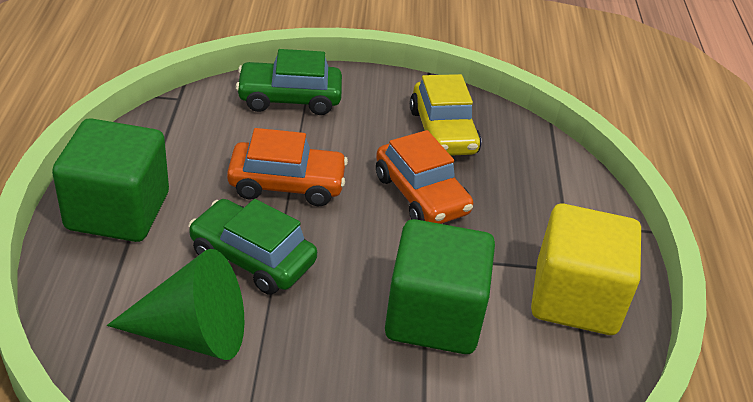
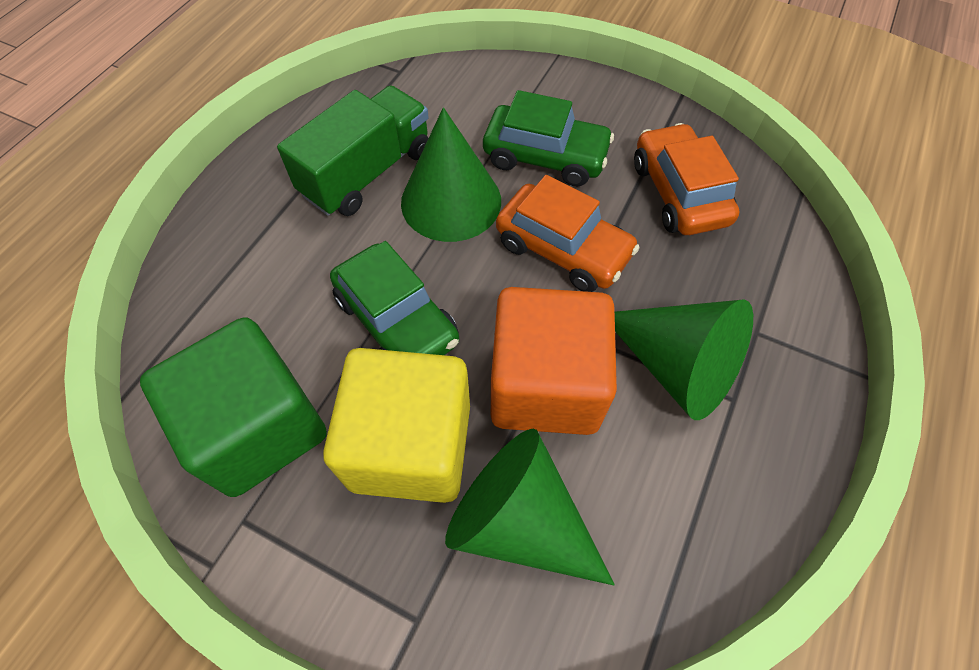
green cone: [107,249,244,360] = 1 -> [401,108,501,242] [445,429,615,585] [615,299,753,420] = 3
green cube: [52,118,169,242] [385,219,495,354] = 2 -> [140,317,327,497] = 1
green truck: none = 0 -> [277,85,429,216] = 1
orange cube: none = 0 -> [491,287,617,435] = 1
yellow car: [410,74,481,156] = 1 -> none = 0

